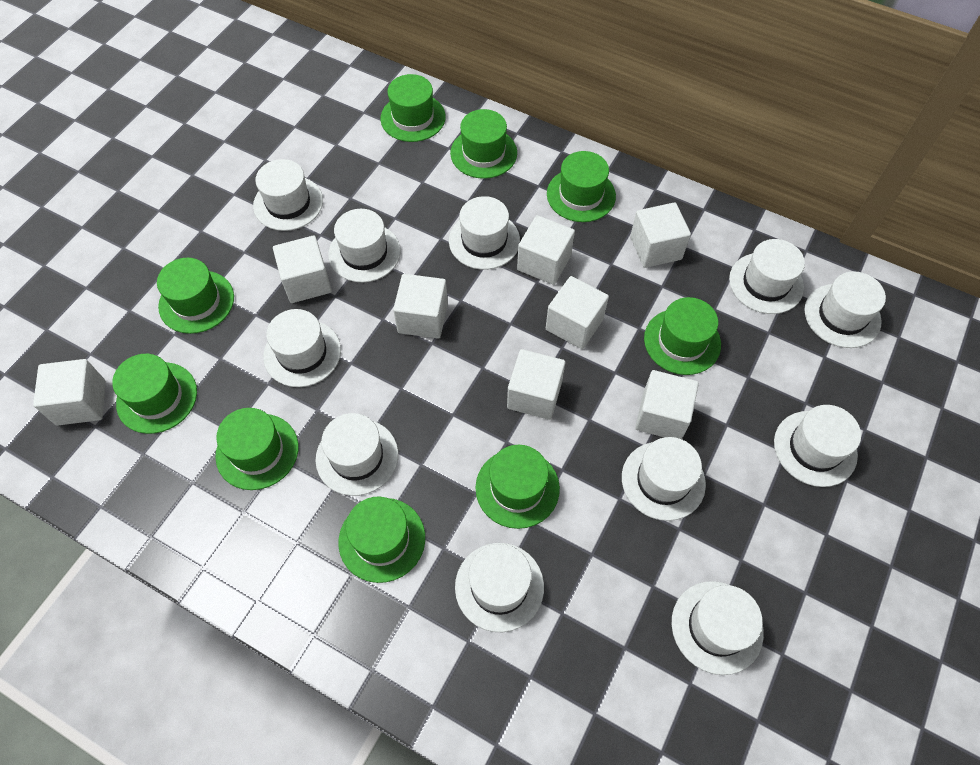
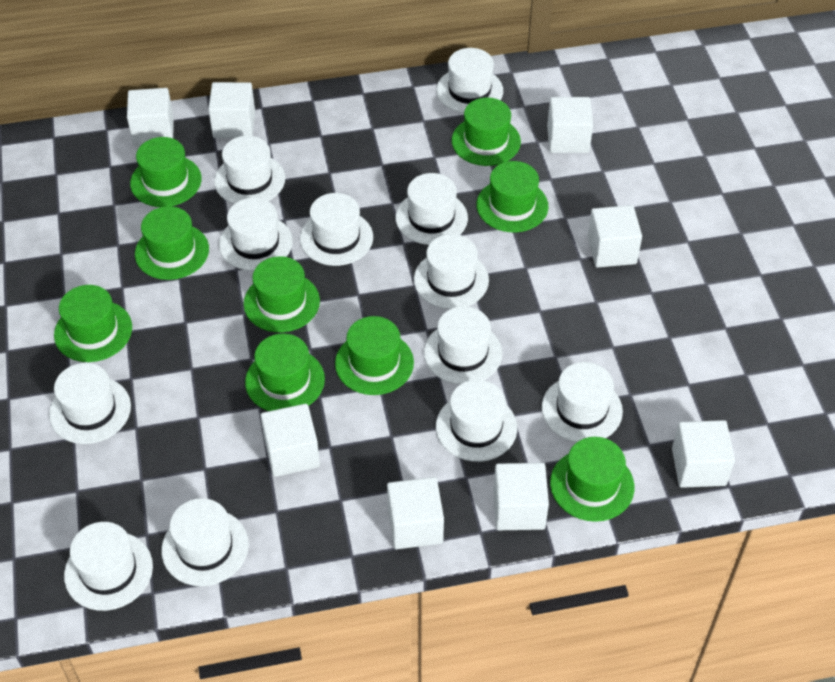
white hat: [253,159,323,231] [263,309,341,387] [316,413,398,496] [328,209,401,282] [449,196,520,270] [455,543,544,632] [622,437,706,521] [672,581,764,675] [729,239,805,314] [774,405,861,487] [805,271,886,348] = 11 -> [49,363,131,444] [64,522,153,611] [162,498,249,586] [214,136,285,204] [219,198,293,271] [300,193,373,266] [396,173,468,245] [414,234,489,309] [424,306,502,384] [436,48,503,113] [436,380,517,462] [542,362,623,442] = 12

